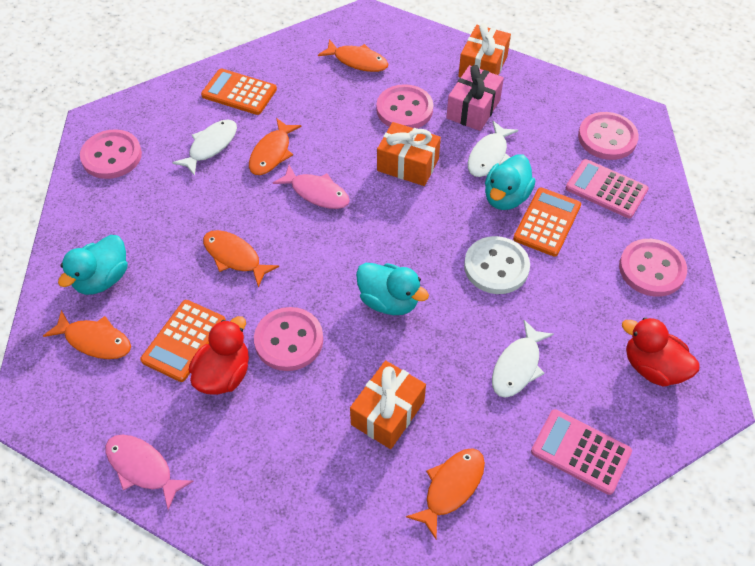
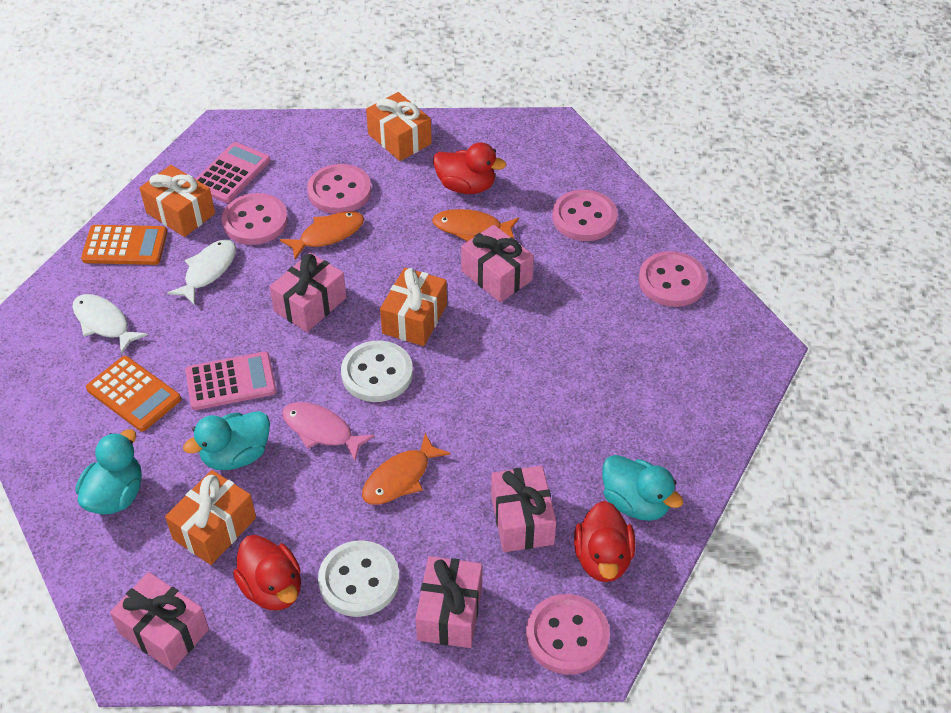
orange calculator: [140,300,226,382] [201,69,277,115] [513,188,581,257] = 3 -> [81,225,167,265] [86,356,181,432] = 2
orange fish: [43,310,131,359] [203,230,279,287] [249,118,302,175] [318,39,388,72] [406,448,485,539] = 5 -> [280,211,364,259] [362,433,450,504] [432,209,519,242] = 3
orange gift: [350,360,426,449] [377,122,441,186] [458,23,511,78] = 3 -> [140,165,215,237] [165,470,256,565] [366,92,432,161] [380,268,447,346] = 4
pink fish: [105,435,194,510] [273,165,350,209] = 2 -> [282,402,375,461] = 1
pink gift: [446,65,504,131] = 1 -> [110,572,209,670] [270,252,346,332] [415,556,482,648] [461,225,534,302] [491,466,556,552] = 5
red duck: [189,316,249,395] [622,317,700,387] = 2 -> [233,535,301,610] [433,142,506,194] [574,501,635,582] = 3
white button: [464,236,530,294] = 1 -> [318,540,399,617] [341,340,413,402] = 2
white fish: [172,120,237,176] [468,121,518,177] [492,320,554,398] = 3 -> [72,294,148,355] [167,239,236,305] = 2

